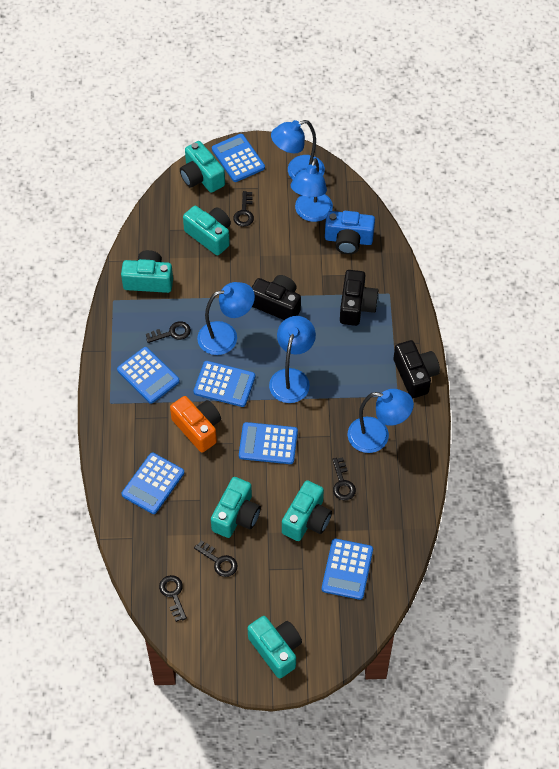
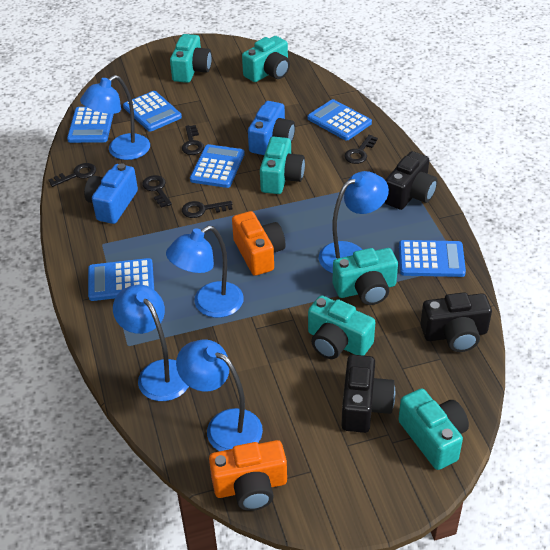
blue camera: [325,211,375,254] = 1 -> [84,163,138,224] [248,101,295,155] = 2
orange camera: [170,396,221,453] = 1 -> [209,440,287,511] [232,211,285,276] = 2

